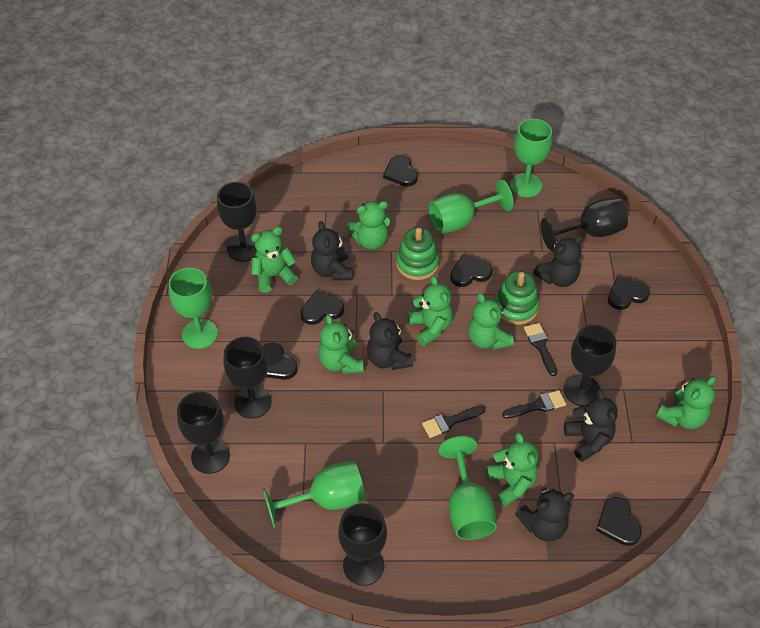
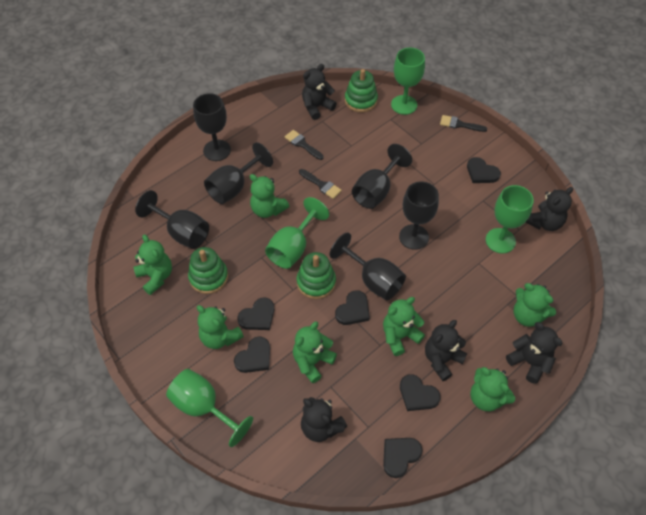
green goblet: [169,268,218,349] [262,461,366,528] [429,179,513,234] [438,436,497,540] [510,119,552,197] = 5 -> [166,369,253,447] [265,197,329,269] [391,48,425,115] [486,185,534,253] = 4
green stacking toy: [396,227,439,280] [495,271,539,325] = 2 -> [188,247,228,294] [297,252,336,299] [345,69,378,112] = 3

